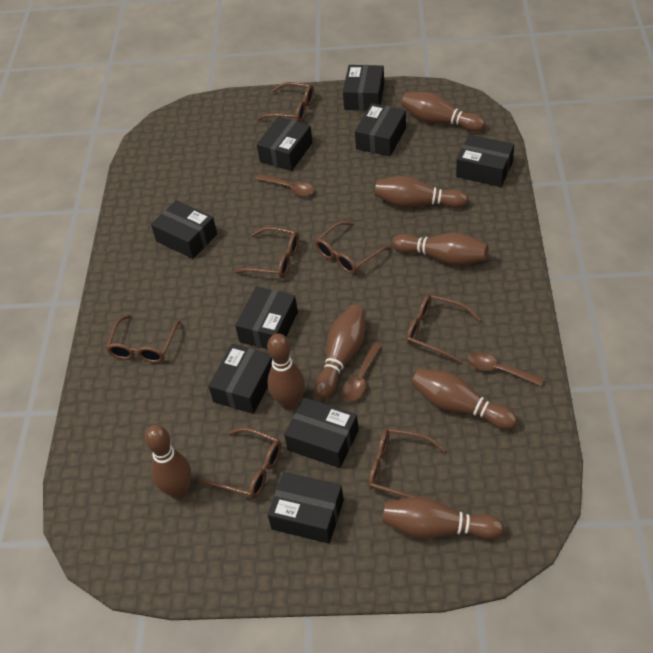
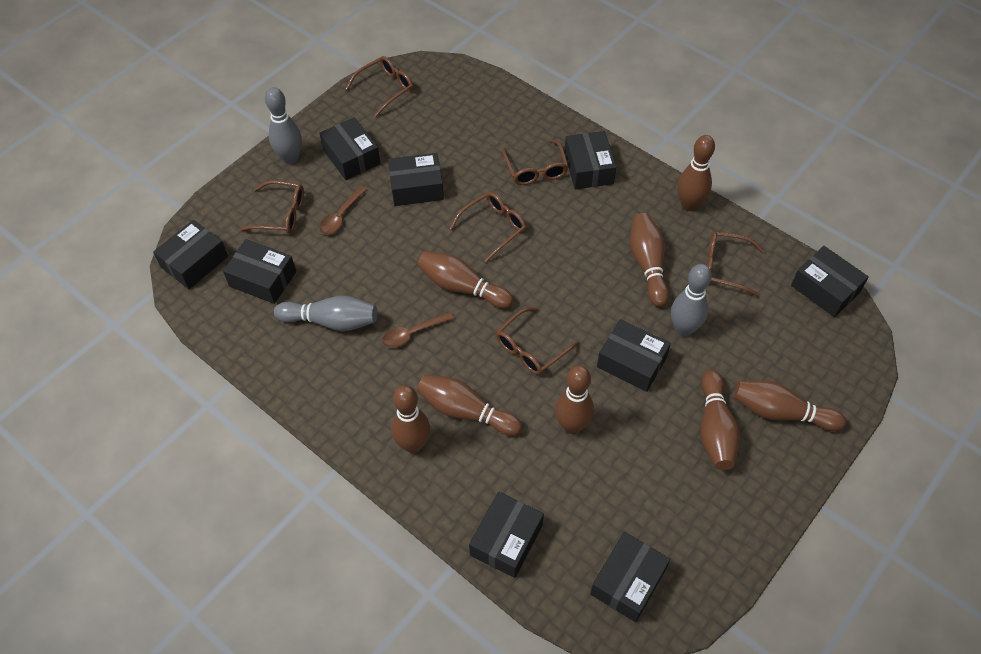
brown glasses: [106,314,181,363] [200,427,282,499] [234,227,299,278] [257,82,314,122] [315,221,391,274] [369,428,446,498] [407,294,481,363] = 7 -> [239,180,304,234] [346,56,413,117] [450,192,526,262] [496,307,579,375] [502,139,568,185] [707,231,765,297] = 6
brown spoon: [256,174,314,196] [342,342,382,401] [467,352,544,386] = 3 -> [320,186,367,235] [382,312,454,348] = 2
grey bowling pin: none = 0 -> [265,87,302,164] [274,295,377,331] [671,264,712,337] = 3

